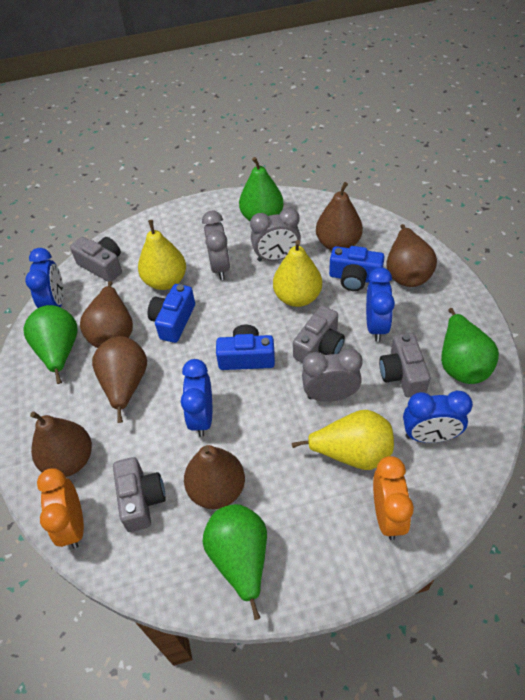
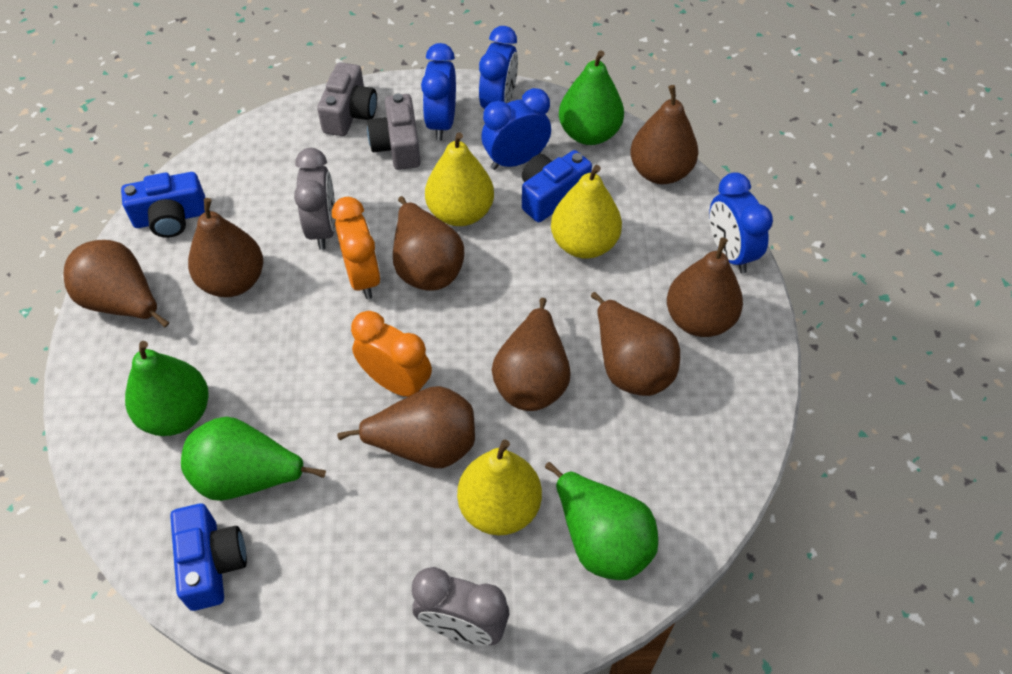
brown pear: [30,412,92,477] [80,281,133,348] [92,336,147,423] [184,445,245,509] [316,182,363,251] [387,224,437,287] = 6 -> [63,240,169,328] [188,198,263,297] [337,386,475,468] [393,196,464,291] [492,298,571,411] [591,292,680,396] [630,85,698,184] [667,237,743,337] = 8
grey camera: [70,237,122,282] [113,457,166,532] [293,306,345,363] [379,333,430,397] = 4 -> [317,62,377,136] [367,93,421,170] = 2
grey clock: [202,211,230,280] [250,208,301,261] [302,349,362,402] = 3 -> [294,148,336,250] [412,567,510,646] = 2

